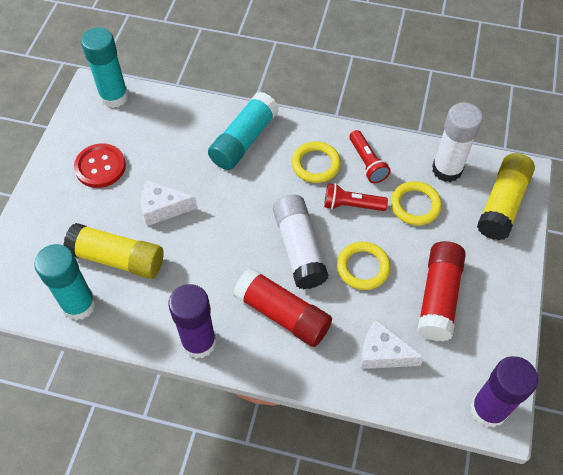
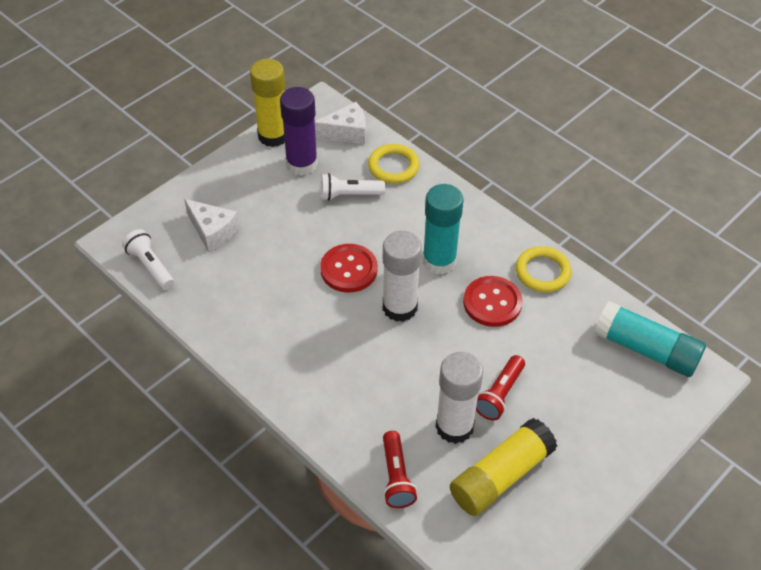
purple glue stick: [168,284,216,359] [470,356,538,428] = 2 -> [280,87,318,176] = 1
red button: [74,143,126,188] = 1 -> [320,244,378,293] [463,276,522,327] = 2
red glue stick: [233,267,332,347] [417,241,466,341] = 2 -> none = 0
turquoise glue stick: [34,244,96,320] [81,28,128,108] [208,92,279,170] = 3 -> [423,184,464,274] [594,301,706,377] = 2
white flashlight: none = 0 -> [122,229,174,290] [321,173,385,201] = 2
yellow ring: [292,141,341,183] [337,242,390,290] [391,181,442,225] = 3 -> [368,144,420,184] [516,246,572,292] = 2

